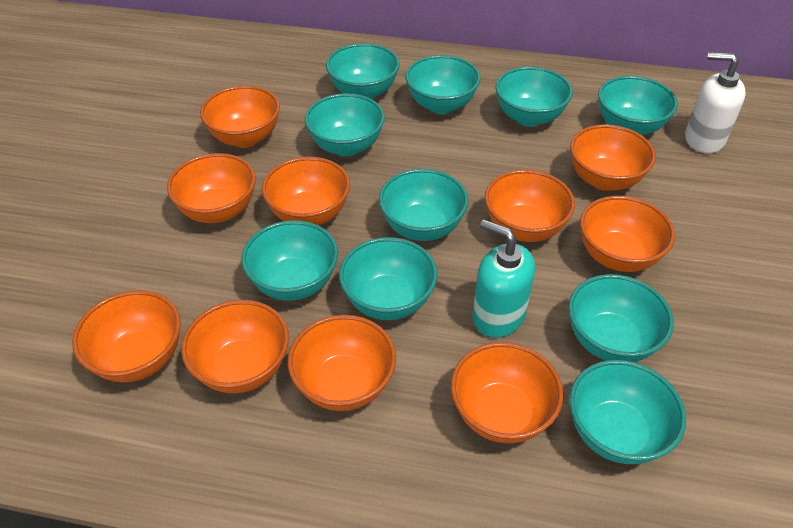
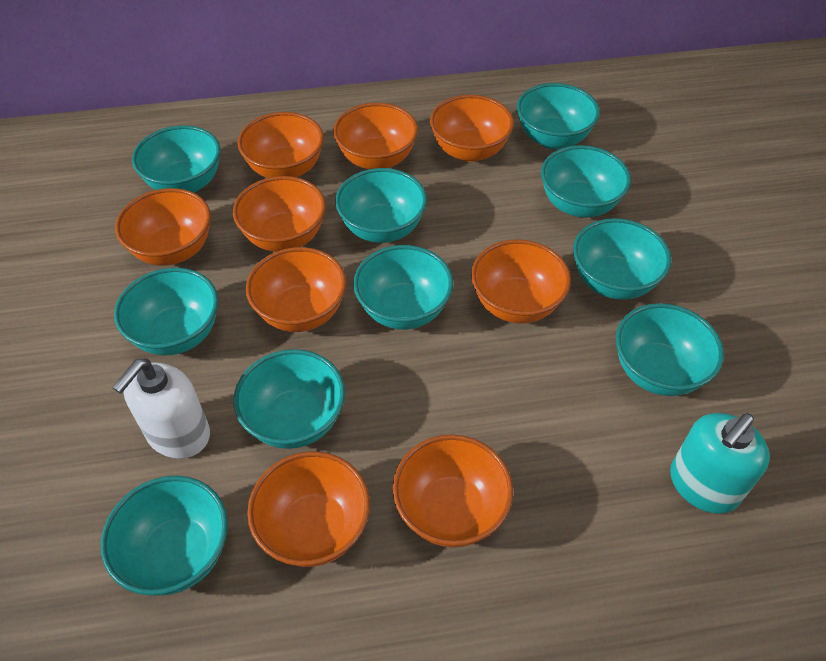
orange bowl: [72,290,181,382] [167,153,256,223] [181,300,289,393] [200,86,280,148] [262,157,350,225] [288,315,396,411] [451,342,563,443] [485,170,575,242] [570,124,656,191] [580,196,675,272] = 10 -> [115,188,211,266] [233,176,326,252] [238,112,324,178] [246,247,346,332] [247,451,370,567] [333,103,418,169] [393,434,513,548] [430,95,514,162] [471,239,571,324] = 9

